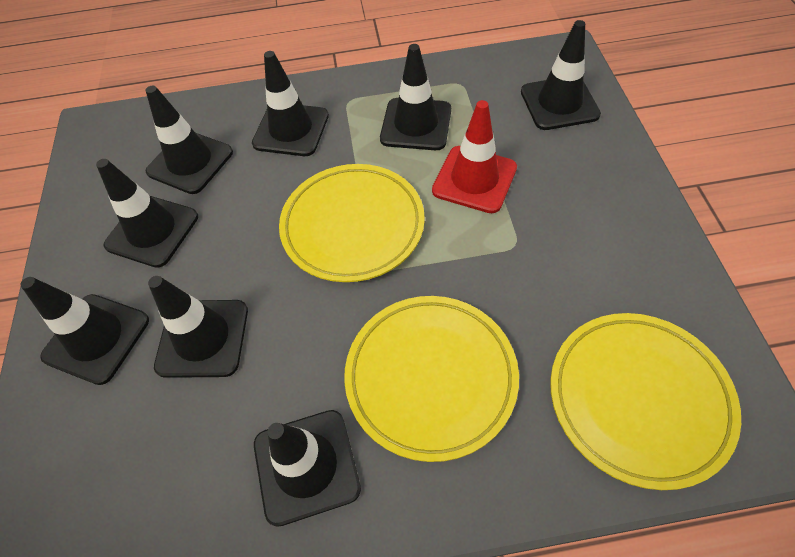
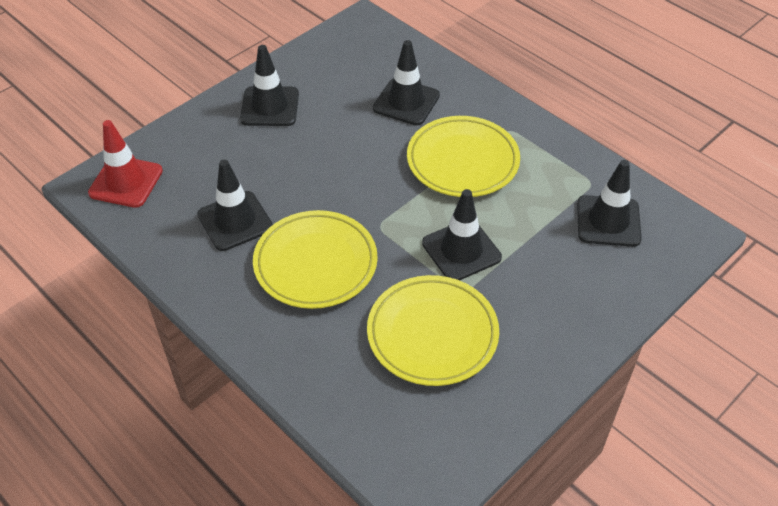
black traffic cone: [21,277,149,385] [96,159,198,268] [146,86,233,194] [148,276,248,378] [252,51,329,156] [254,410,361,527] [380,44,451,150] [521,20,601,130] = 8 -> [197,160,273,251] [240,45,299,126] [373,40,440,125] [422,189,502,281] [577,160,642,247] = 5

